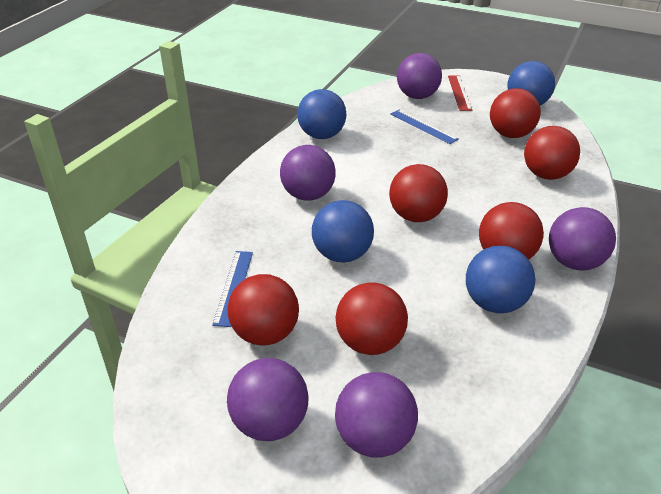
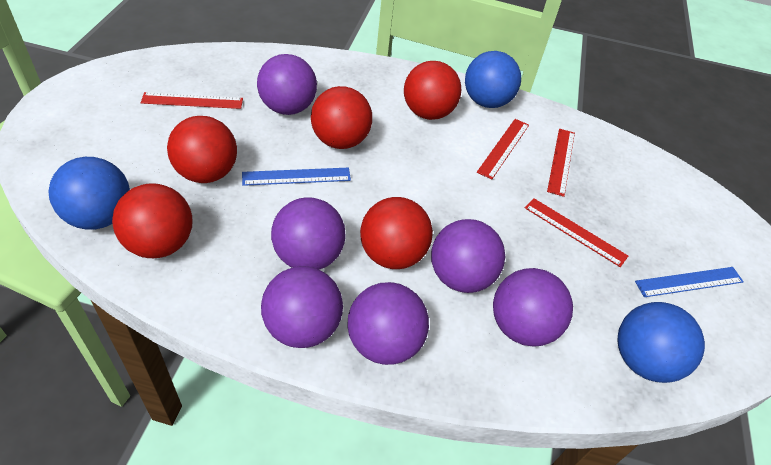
blue ball: [297,89,346,139] [312,200,374,263] [466,246,535,313] [507,61,555,105] = 4 -> [49,157,130,230] [465,51,521,108] [617,302,705,383] = 3
purple ball: [227,358,309,441] [280,145,336,201] [335,372,418,457] [397,53,442,99] [549,207,616,271] = 5 -> [257,54,317,115] [261,266,343,348] [271,197,346,270] [347,282,429,365] [431,219,505,293] [493,268,573,347] = 6
red ball: [228,274,299,346] [336,283,408,355] [389,164,448,222] [479,202,544,260] [490,88,541,138] [524,126,580,180] = 6 -> [112,183,192,258] [167,116,237,183] [311,86,372,149] [360,197,433,269] [404,61,461,120] = 5
red ruler: [448,76,472,111] = 1 -> [141,92,243,109] [477,119,529,179] [525,198,628,267] [547,129,575,197] = 4

